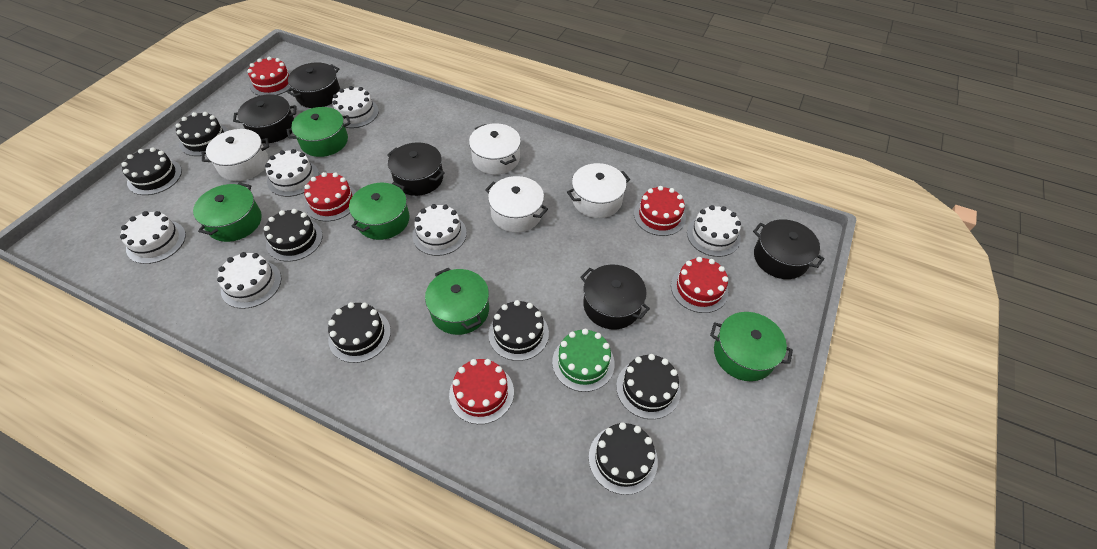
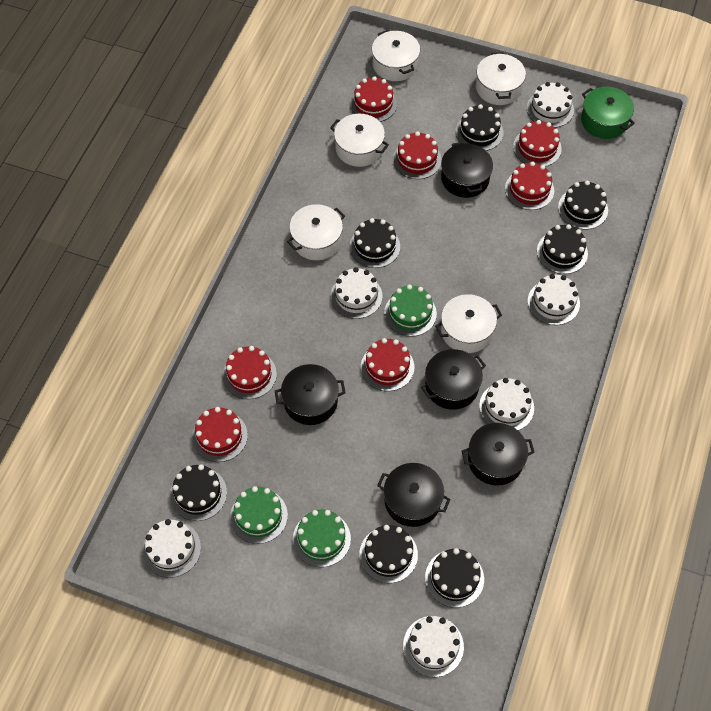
green cake: [552,329,615,392] = 1 -> [230,486,288,544] [293,510,351,567] [384,285,437,337] = 3
green pot: [193,183,262,242] [287,107,351,157] [349,182,409,240] [425,268,489,335] [710,312,793,381] = 5 -> [581,87,635,139] = 1
red cake: [247,57,291,96] [304,172,356,221] [449,359,514,424] [634,186,686,236] [671,257,728,313] = 5 -> [192,407,248,462] [223,346,277,399] [350,76,397,122] [361,338,414,391] [393,131,441,179] [505,162,554,210] [513,120,562,167] = 7
white pot: [202,129,269,181] [469,123,521,175] [485,176,548,232] [567,163,630,218] = 4 -> [287,204,345,260] [330,114,389,167] [372,30,420,81] [435,294,502,353] [476,52,526,105] = 5

